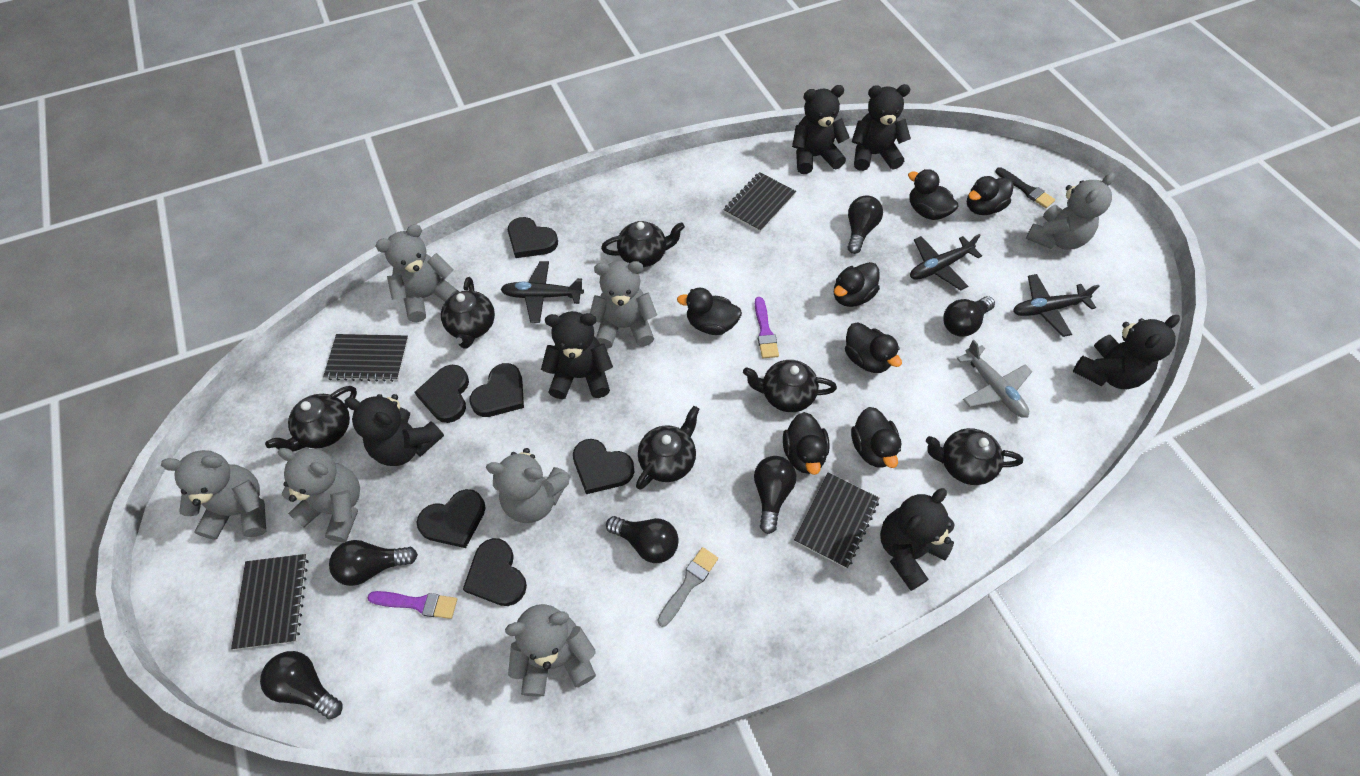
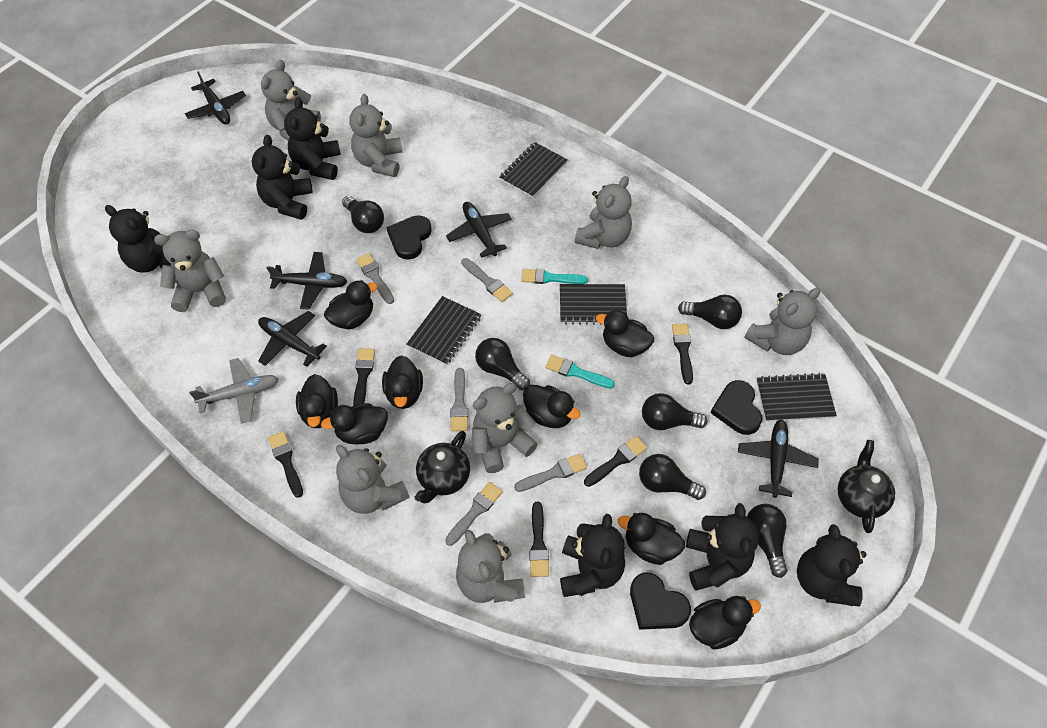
black brush: [995,168,1055,208] = 1 -> [268,431,303,498] [353,348,375,406] [529,502,549,577] [584,436,647,487] [672,323,693,384] = 5
black duck: [677,288,742,335] [783,412,830,475] [834,262,880,307] [845,322,902,373] [851,407,902,468] [908,169,959,220] [967,176,1014,215] = 7 -> [296,374,338,428] [321,403,388,444] [324,280,378,330] [382,355,423,409] [523,385,580,428] [596,310,654,357] [618,513,685,565] [689,596,761,649] = 8
black heart: [415,365,469,423] [417,489,486,548] [463,538,527,606] [469,363,524,417] [508,217,558,258] [573,439,634,494] = 6 -> [387,215,432,260] [630,572,691,630] [711,380,762,435] = 3
black plane: [500,261,584,323] [910,234,982,291] [1013,274,1099,337] = 3 -> [185,71,246,124] [258,311,327,367] [267,252,348,310] [446,202,512,258] [738,419,819,498] = 5
black teapot: [265,386,357,452] [441,277,495,349] [601,221,685,267] [636,406,700,490] [743,360,837,412] [926,428,1023,485] = 6 -> [415,431,470,503] [838,440,895,533] = 2
grey brush: [658,547,718,627] = 1 -> [356,253,394,304] [445,482,503,546] [450,368,468,431] [461,258,513,302] [514,453,587,492] = 5
grey teddy bear: [161,450,266,540] [278,448,360,542] [376,224,459,322] [486,448,571,523] [505,604,596,697] [590,261,657,348] [1026,173,1114,250] = 7 -> [154,230,226,312] [261,60,321,140] [336,445,410,514] [350,94,402,177] [456,530,525,603] [472,383,538,473] [575,176,632,249] [744,288,820,355] = 8
purple brush: [367,591,457,619] [755,297,779,358] = 2 -> none = 0
turquoise brush: none = 0 -> [521,269,588,284] [545,355,615,388] = 2

